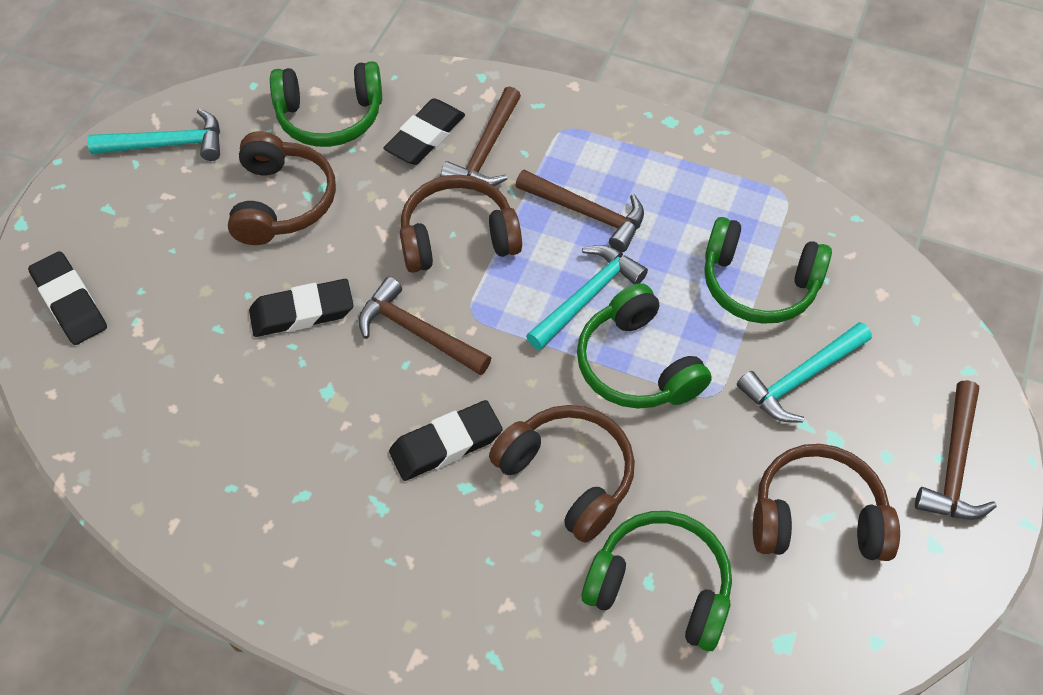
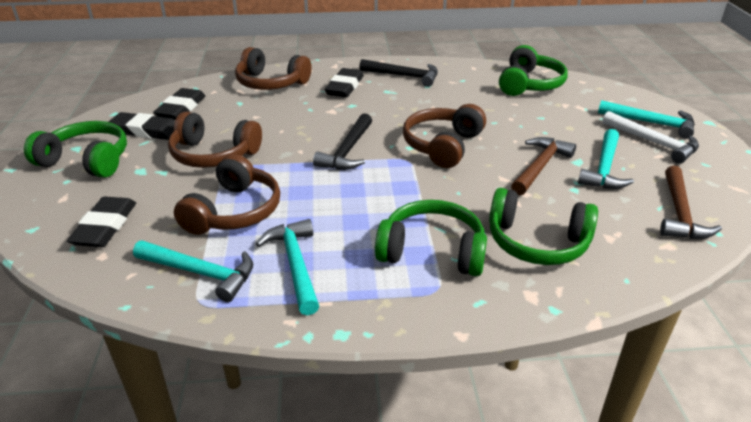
black hammer: none = 0 -> [313,113,372,170] [359,59,438,87] = 2
brown hammer: [358,277,491,375] [441,86,521,186] [516,170,644,252] [915,380,997,520] = 4 -> [511,137,576,195] [660,166,722,239] = 2
turquoise hammer: [87,109,220,161] [526,245,648,350] [737,322,872,423] = 3 -> [133,241,253,302] [256,219,319,315] [578,129,634,189] [598,100,695,139] = 4
white hammer: none = 0 -> [602,111,699,164] = 1

